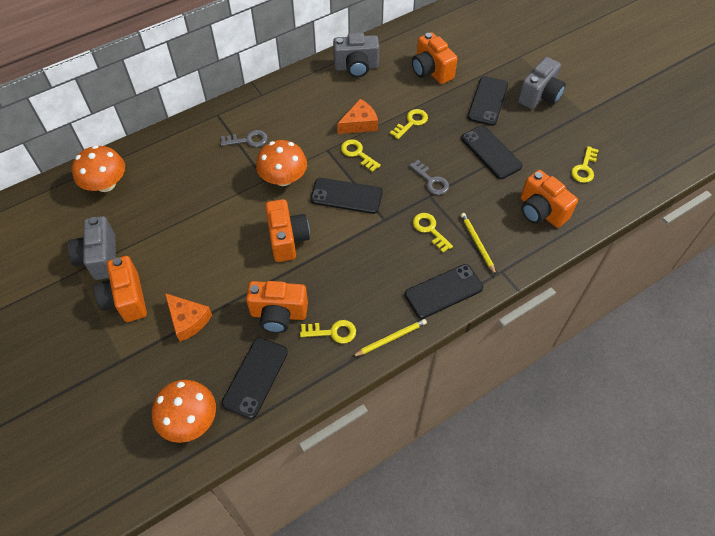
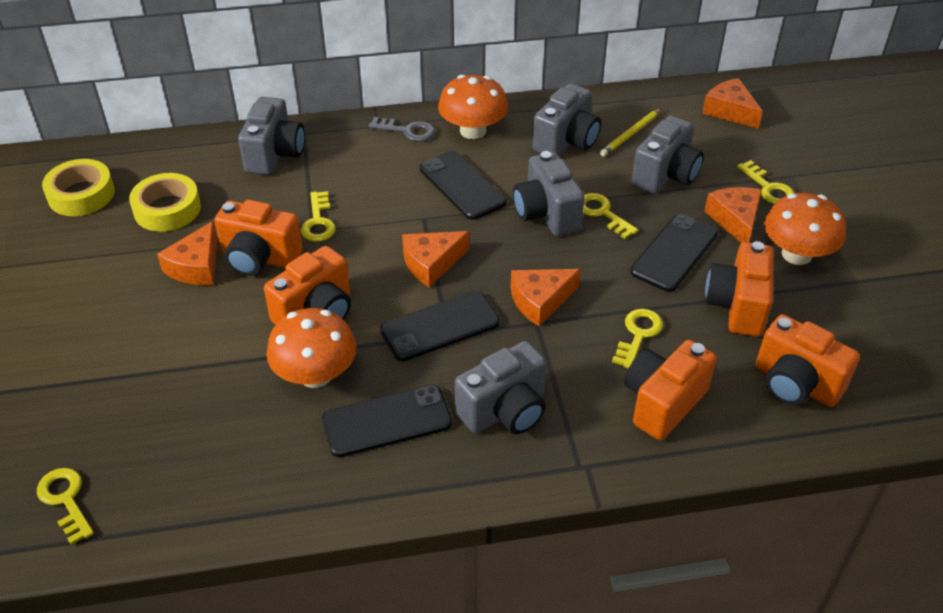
black phone: [222,338,288,419] [310,178,383,214] [405,264,483,319] [461,125,523,179] [468,76,508,126] = 5 -> [322,385,452,457] [380,291,500,361] [420,151,506,220] [630,214,718,292] = 4
grey camera: [67,216,116,280] [333,33,379,78] [518,57,566,109] = 3 -> [238,97,305,175] [455,341,547,434] [513,151,585,236] [532,83,601,156] [631,115,704,194] = 5
grey key: [220,130,268,147] [409,160,449,195] = 2 -> [368,117,435,142] = 1
orange cheese: [165,293,212,342] [337,99,378,134] = 2 -> [157,221,217,285] [402,231,469,287] [511,269,581,326] [702,78,763,129] [705,187,762,243] = 5
yellow pencil: [352,319,427,357] [461,213,496,275] = 2 -> [600,108,662,157] = 1
yellow tape: none = 0 -> [42,159,115,216] [129,173,201,232] = 2

